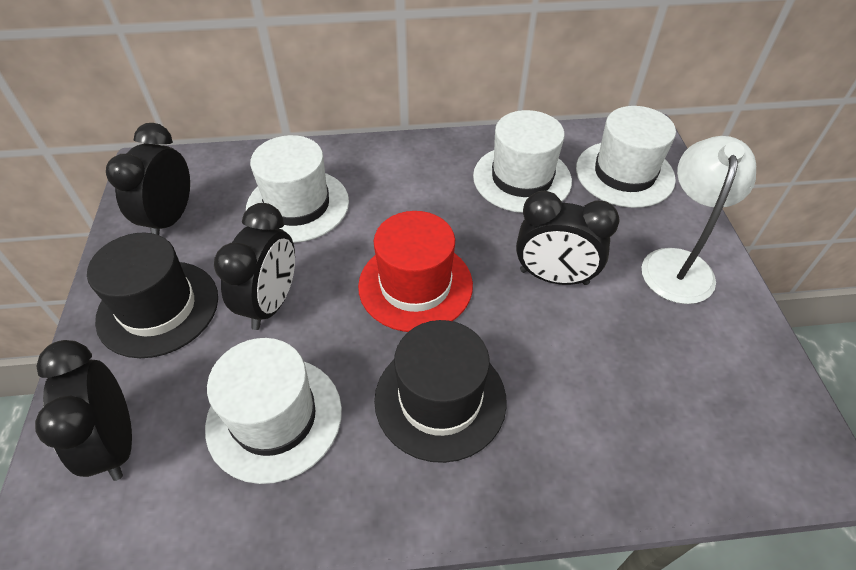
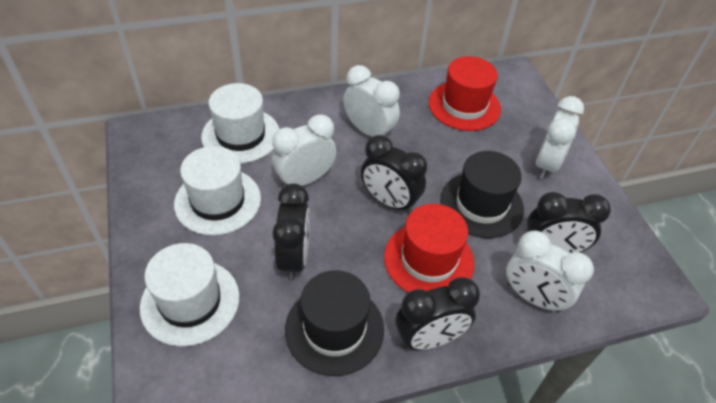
red hat: [358,211,473,332] = 1 -> [384,204,475,293] [429,56,501,131] = 2
white clock: none = 0 -> [272,115,336,188] [343,65,400,137] [506,231,594,313] [536,96,584,179] = 4
white hat: [205,338,342,484] [246,135,349,243] [473,110,572,213] [576,106,676,208] = 4 -> [140,243,240,347] [174,146,261,236] [201,83,279,164] = 3
white lamp: [642,136,756,304] = 1 -> none = 0

